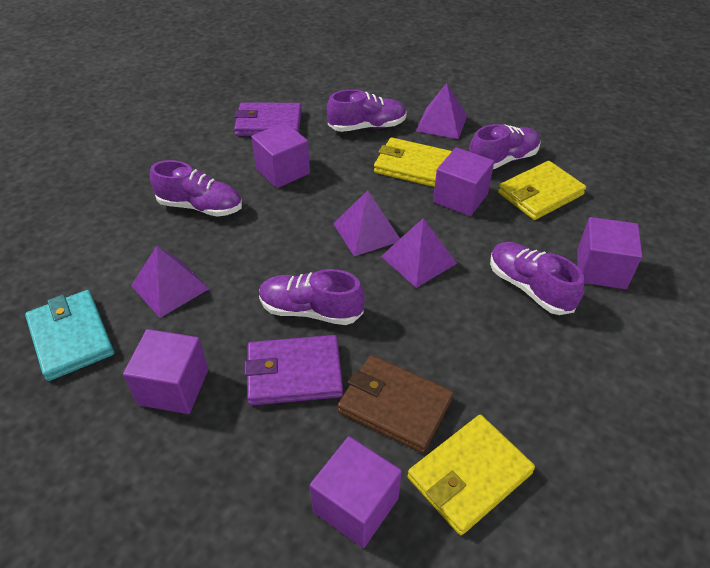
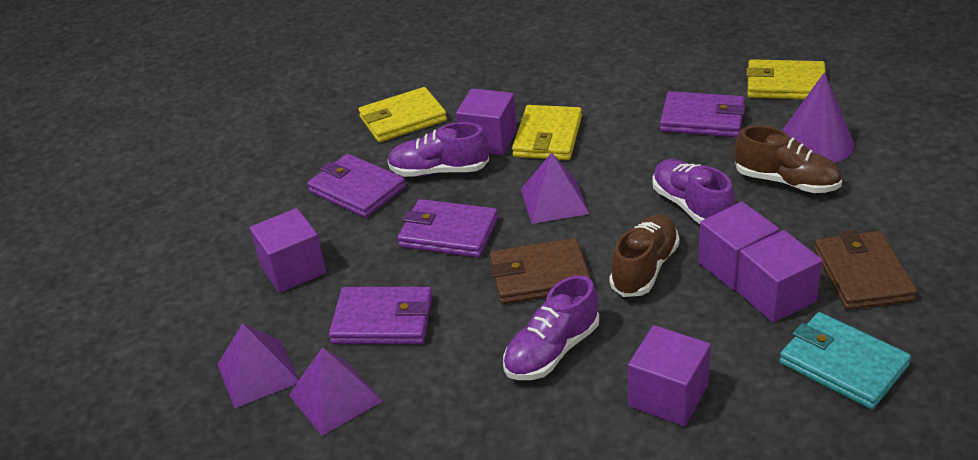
brown shoe: none = 0 -> [609,214,679,297] [735,125,842,193] = 2
brown wallet: [337,355,453,453] = 1 -> [490,238,591,304] [814,230,917,310] = 2
purple cone: none = 0 -> [782,72,854,163] = 1
purple pyramid: [131,246,209,318] [333,190,400,256] [381,218,457,288] [416,83,467,139] = 4 -> [217,323,299,408] [289,347,383,436] [521,152,589,224] = 3
purple shoe: [150,160,242,217] [259,269,365,325] [327,89,407,132] [469,124,541,169] [490,242,584,315] = 5 -> [387,122,489,177] [503,275,599,380] [652,159,735,224] = 3
purple wallet: [234,102,302,136] [244,335,343,405] = 2 -> [307,154,406,218] [329,287,433,344] [397,199,498,257] [660,91,745,137] = 4

